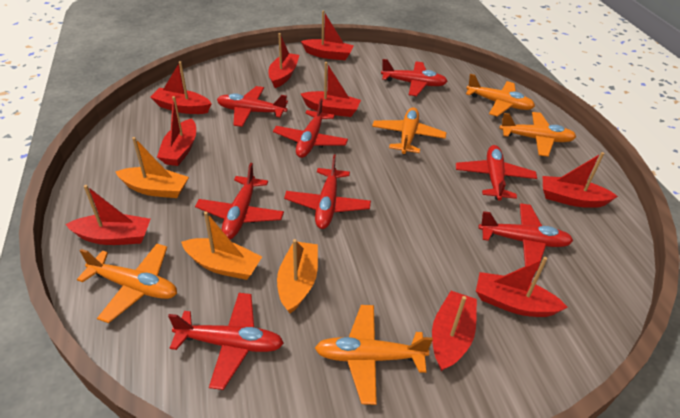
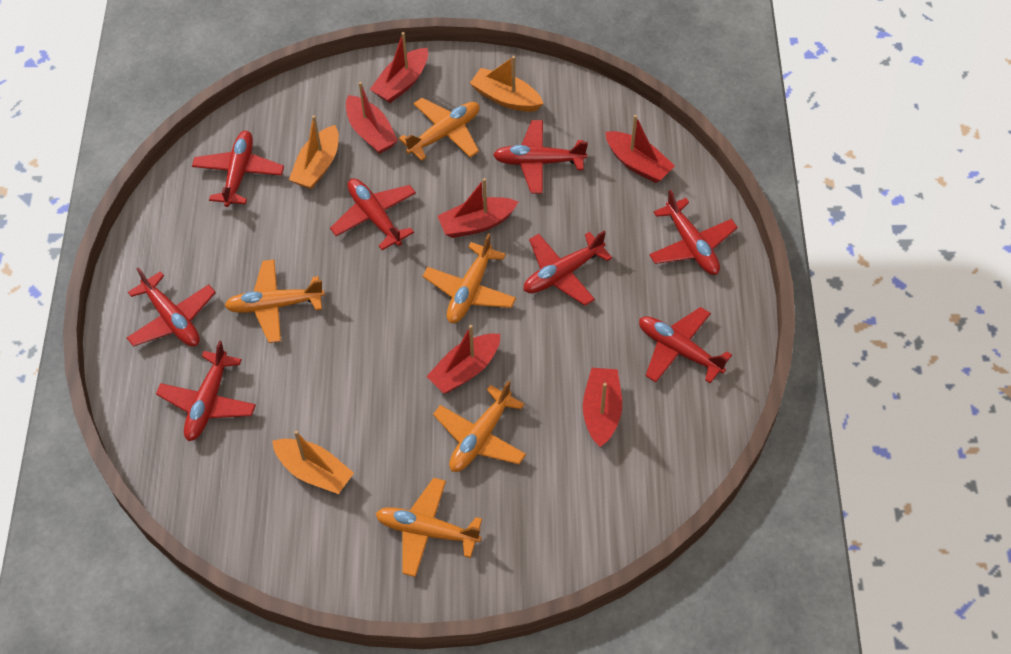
red boat: [65,185,151,245] [150,61,212,114] [157,96,196,166] [269,33,299,88] [301,10,354,60] [301,62,361,117] [432,291,477,371] [476,257,568,317] [543,152,618,208] = 9 -> [346,82,398,154] [370,32,428,103] [426,325,500,393] [438,178,518,238] [583,368,622,447] [605,115,675,183] = 6

